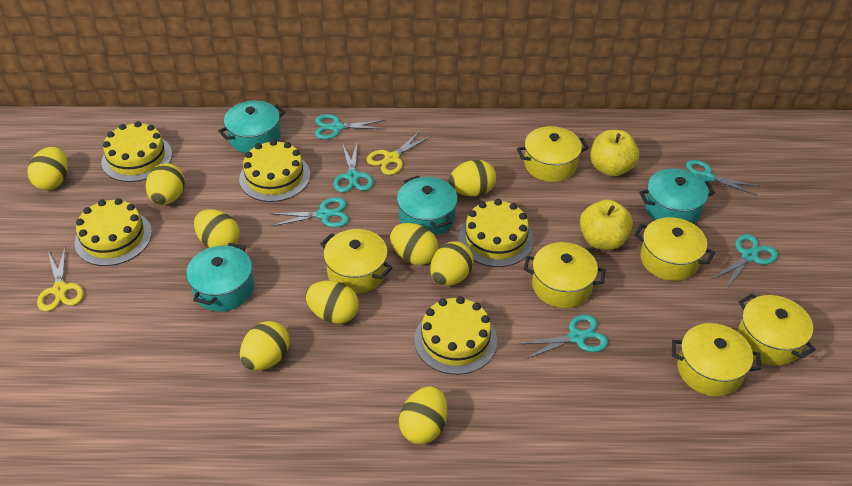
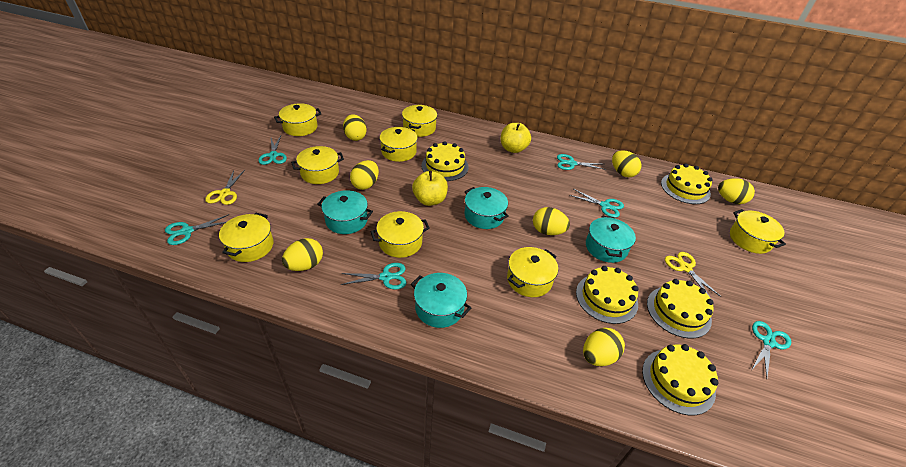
yellow egg: [27,147,68,190] [146,163,185,205] [194,209,240,248] [240,321,290,371] [305,281,359,324] [390,223,438,265] [399,386,447,444] [430,241,474,286] [449,160,496,196] = 9 -> [282,238,323,271] [343,114,367,141] [350,160,379,190] [533,207,570,235] [583,328,625,366] [612,150,641,177] [718,178,755,204] = 7
yellow pot: [320,229,392,294] [517,126,589,182] [524,242,606,308] [634,217,715,281] [672,323,761,396] [738,293,816,366] = 6 -> [219,213,273,262] [274,103,322,136] [291,146,344,184] [370,211,430,258] [379,127,418,162] [402,105,437,137] [507,247,558,297] [730,209,786,254] = 8

